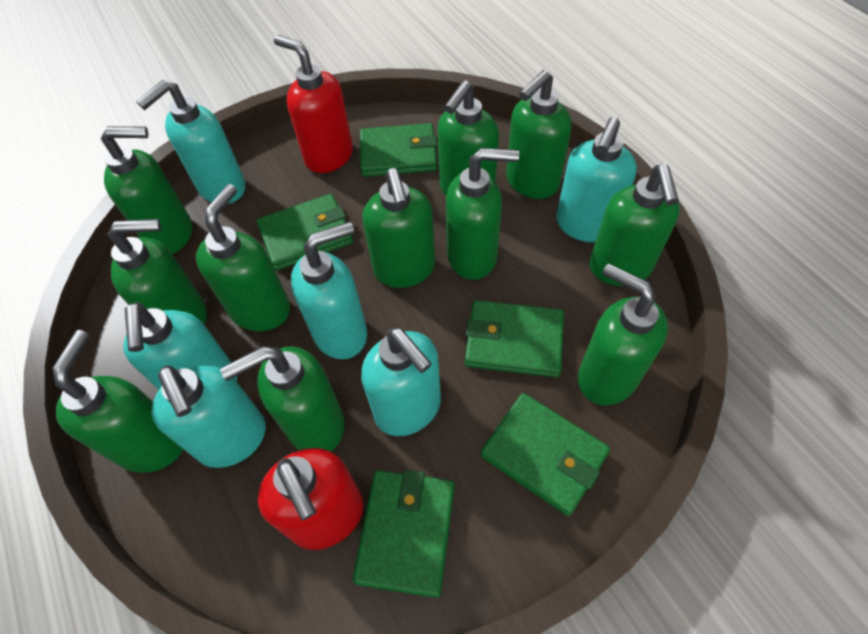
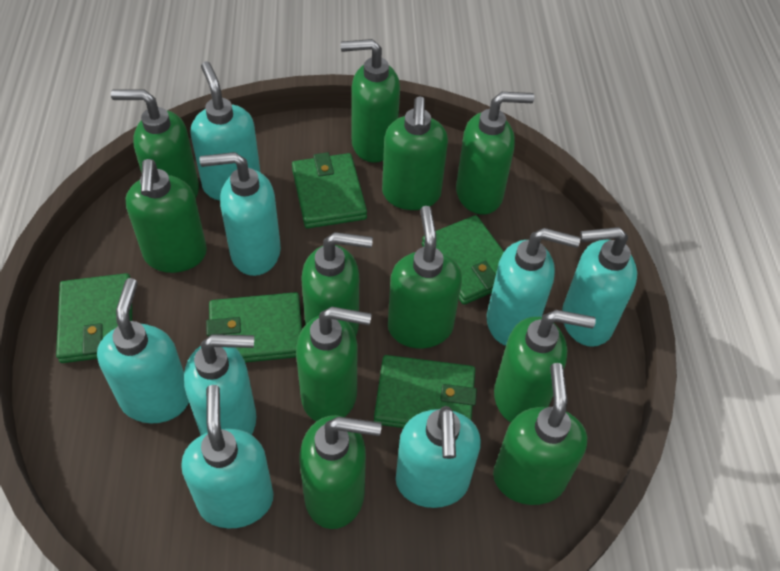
red soap dispenser: [258,448,363,550] [274,35,353,173] = 2 -> none = 0
turquoise soap dispenser: [123,302,237,390] [136,80,245,204] [151,365,266,468] [291,222,367,359] [361,327,441,436] [556,117,637,242] = 6 -> [97,278,189,423] [181,385,274,528] [184,334,256,435] [191,61,261,201] [200,152,281,276] [396,406,481,508] [487,228,580,346] [562,227,637,347] = 8

